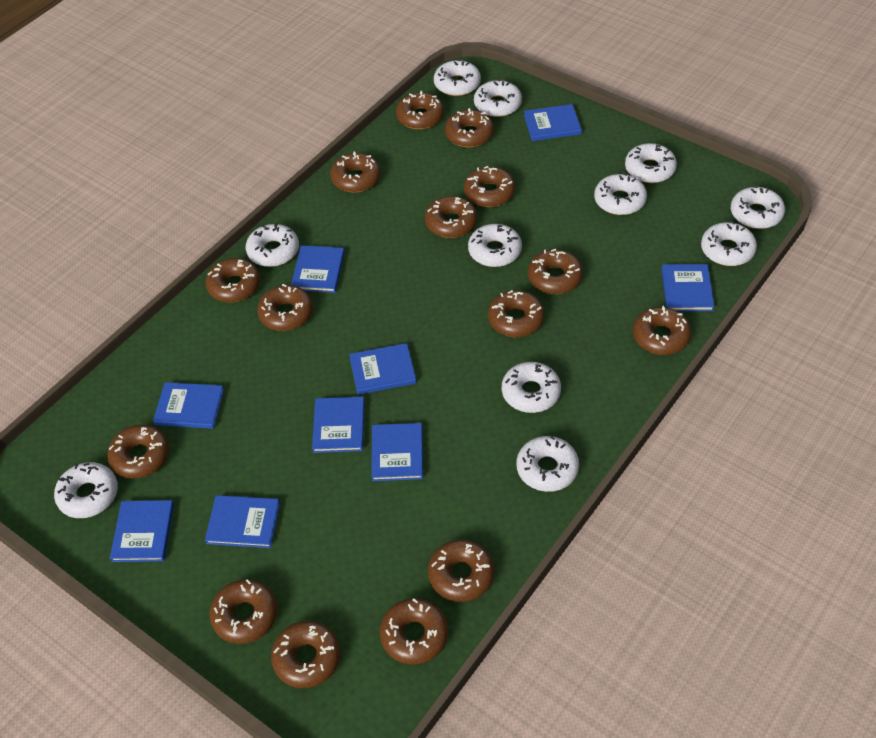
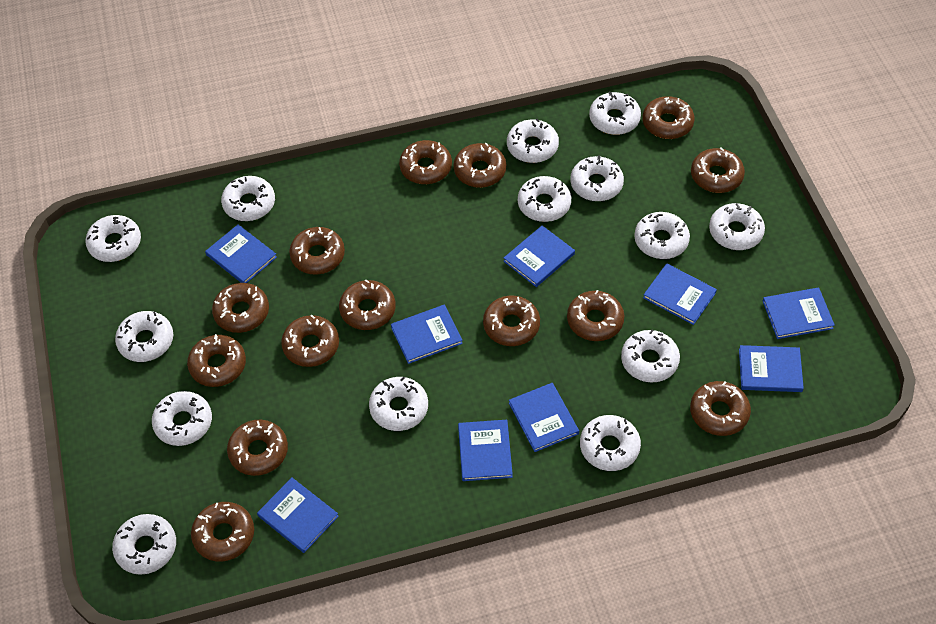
brown donut: [107,425,169,479] [206,258,260,303] [209,579,277,644] [257,284,313,331] [271,621,341,688] [330,151,381,193] [380,598,448,665] [396,91,444,129] [425,196,477,238] [428,540,494,602] [445,108,494,147] [464,166,515,207] [488,290,545,337] [528,249,583,294] [633,306,691,355] = 15 -> [187,334,246,387] [191,502,254,561] [212,283,269,333] [227,420,288,476] [281,315,339,367] [289,227,345,275] [339,280,396,330] [399,140,452,184] [454,143,506,188] [483,296,540,346] [567,290,624,341] [643,96,695,139] [690,381,751,436] [691,148,745,193] = 14
white donut: [54,462,118,518] [246,223,299,267] [434,59,481,96] [468,224,522,267] [474,79,522,117] [502,362,561,413] [516,435,579,492] [594,173,647,215] [625,143,677,183] [701,221,757,266] [731,185,785,229] = 11 -> [85,215,141,262] [112,514,176,575] [115,311,173,362] [152,391,212,446] [221,176,275,221] [369,377,428,431] [507,119,559,163] [518,176,571,222] [570,155,624,201] [580,415,641,471] [589,92,641,135] [621,330,680,382] [634,212,690,259] [709,203,765,250] = 14

